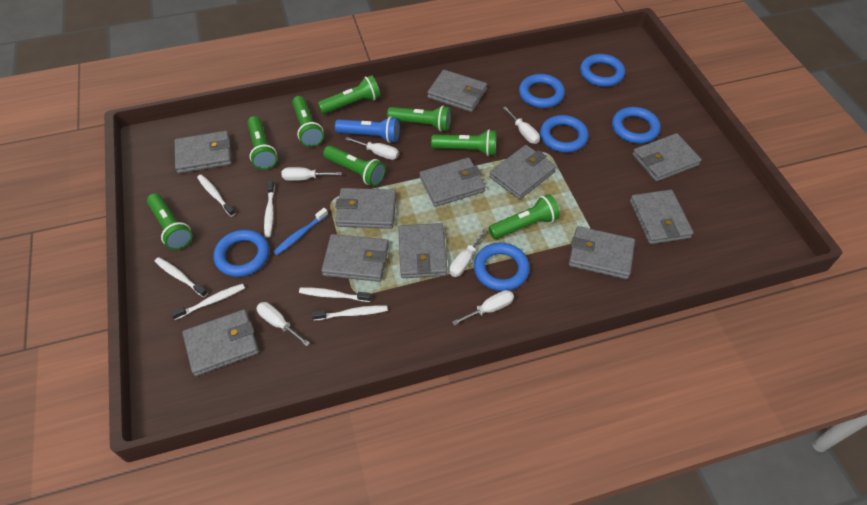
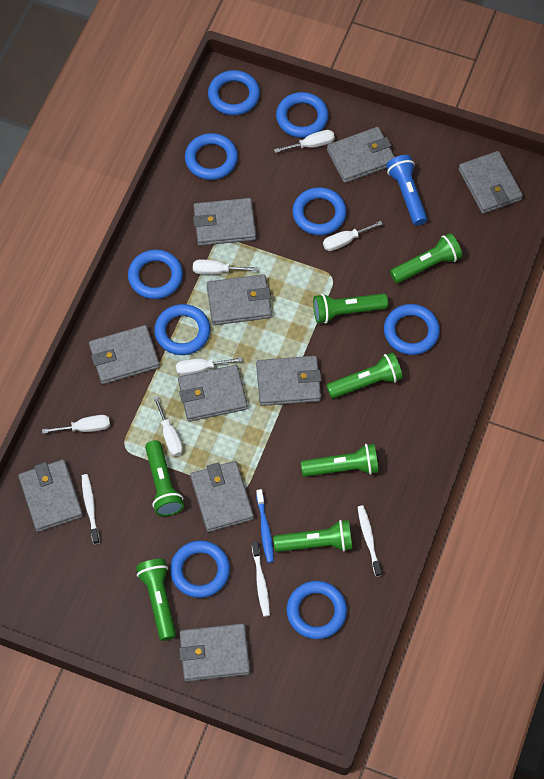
blue ring: [214,230,269,277] [474,243,530,291] [519,74,565,108] [540,115,589,153] [580,54,625,87] [612,107,661,144] = 6 -> [128,249,183,299] [154,304,210,355] [170,540,230,598] [185,133,238,180] [208,70,260,115] [276,92,329,138] [287,581,347,639] [293,187,347,235] [384,304,440,355] = 9
green flashlight: [147,193,192,250] [247,116,277,170] [292,96,324,147] [318,75,381,114] [323,145,386,186] [387,105,451,132] [431,129,496,156] [489,194,560,239] = 8 -> [136,559,176,641] [145,440,184,516] [273,520,353,552] [301,444,379,477] [313,293,388,324] [326,352,403,398] [390,233,462,283] = 7
grey wallet: [175,131,232,173] [182,309,259,376] [321,234,389,282] [335,188,396,229] [398,223,447,278] [420,157,486,207] [427,70,487,112] [489,145,556,200] [569,226,635,279] [630,189,694,244] [632,133,702,182] = 11 -> [18,459,83,532] [89,325,160,384] [178,365,248,422] [179,623,250,682] [190,461,254,532] [193,198,256,246] [207,274,272,325] [256,356,322,406] [327,127,395,183] [459,151,523,214] = 10
white toothbrush: [155,257,208,297] [170,284,245,320] [197,175,235,217] [264,180,275,237] [299,288,371,302] [312,305,388,320] = 6 -> [82,474,100,544] [252,541,270,617] [358,505,382,577] = 3

